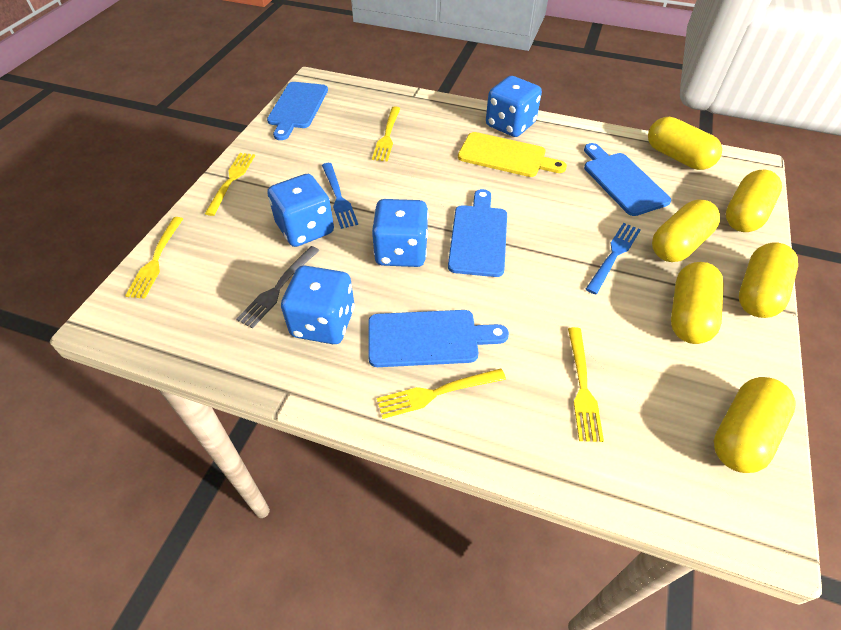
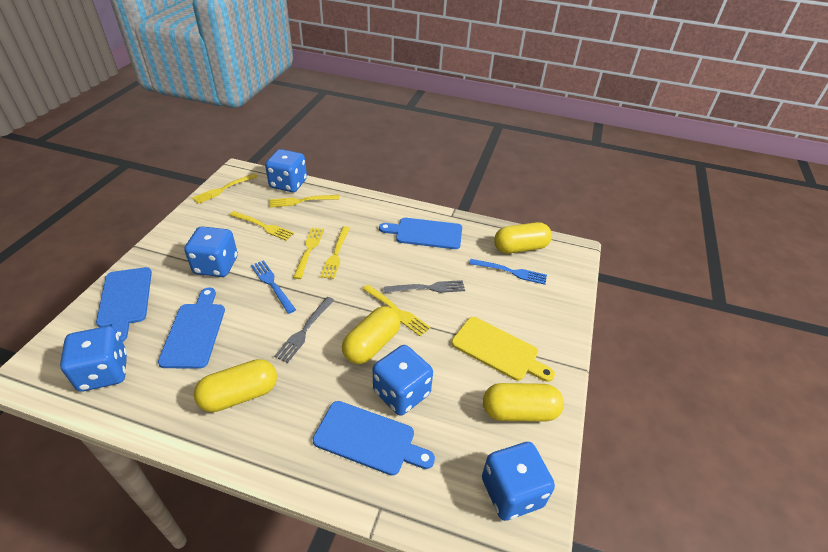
blue dice: [267,174,334,247] [281,266,354,344] [372,199,428,267] [486,76,542,137] = 4 -> [60,326,127,392] [184,226,238,277] [265,149,307,192] [373,345,433,416] [482,442,555,521] = 5
grey fork: [236,246,320,328] = 1 -> [274,297,334,363] [384,280,465,293] = 2
yellow capsule: [648,117,722,170] [652,200,720,262] [671,262,724,344] [714,377,795,473] [726,170,782,232] [739,243,798,318] = 6 -> [194,359,277,412] [342,306,401,364] [483,383,564,422] [494,222,552,254] = 4
yellow fork: [125,217,183,299] [205,153,255,216] [372,107,401,161] [377,368,506,419] [568,327,604,442] = 5 -> [192,173,258,204] [230,211,294,241] [270,195,339,207] [293,227,324,279] [320,226,350,279] [362,285,431,336] = 6

